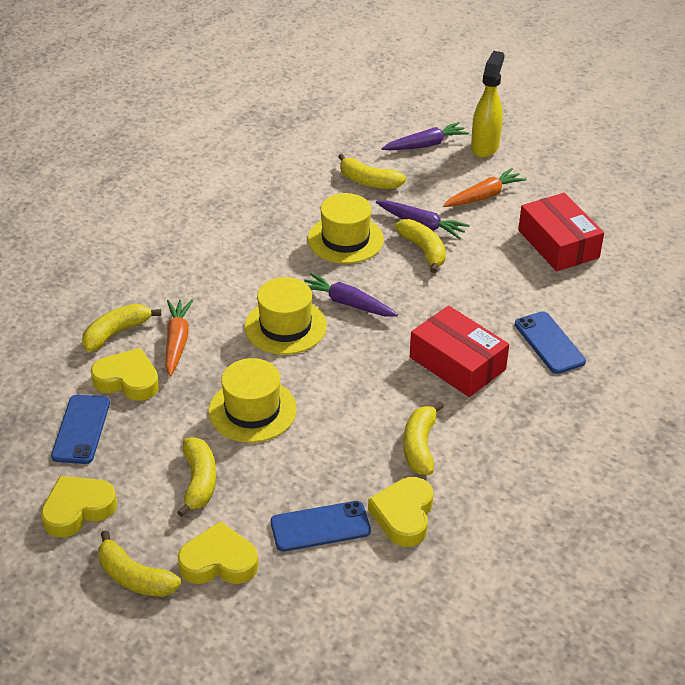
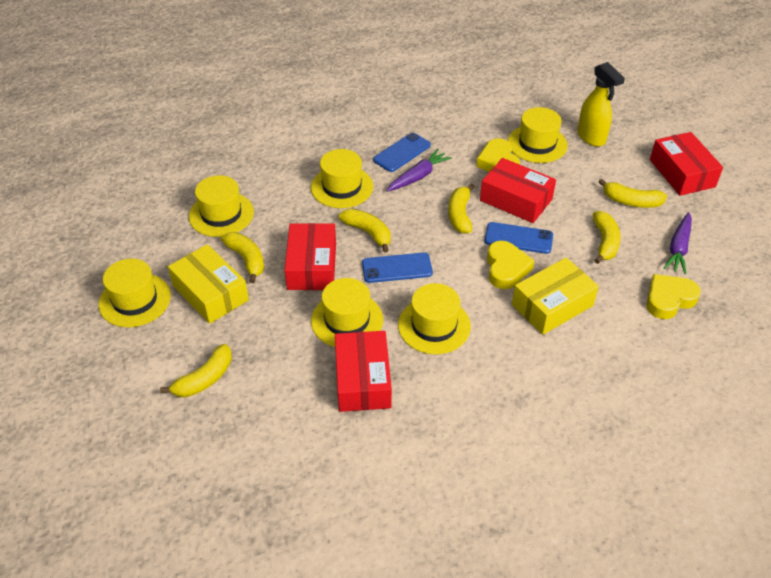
orange carrot: [166,300,193,377] [443,168,527,207] = 2 -> none = 0
purple carrot: [304,273,398,316] [376,200,470,239] [382,122,469,150] = 3 -> [387,149,452,192] [664,212,692,274] = 2
red box: [410,306,509,397] [518,193,604,272] = 2 -> [285,223,336,290] [335,331,392,412] [480,158,556,223] [650,132,723,196] = 4
yellow box: none = 0 -> [168,244,249,324] [512,258,599,335] = 2
yellow hat: [208,358,297,443] [244,277,327,355] [308,193,384,264] = 3 -> [99,259,171,327] [189,175,254,237] [311,149,373,208] [311,278,383,347] [398,283,471,354] [508,107,568,163] = 6
yellow heart: [41,476,117,538] [91,348,159,401] [177,521,259,584] [368,477,433,547] = 4 -> [476,138,520,172] [487,241,535,289] [646,274,701,319] = 3

